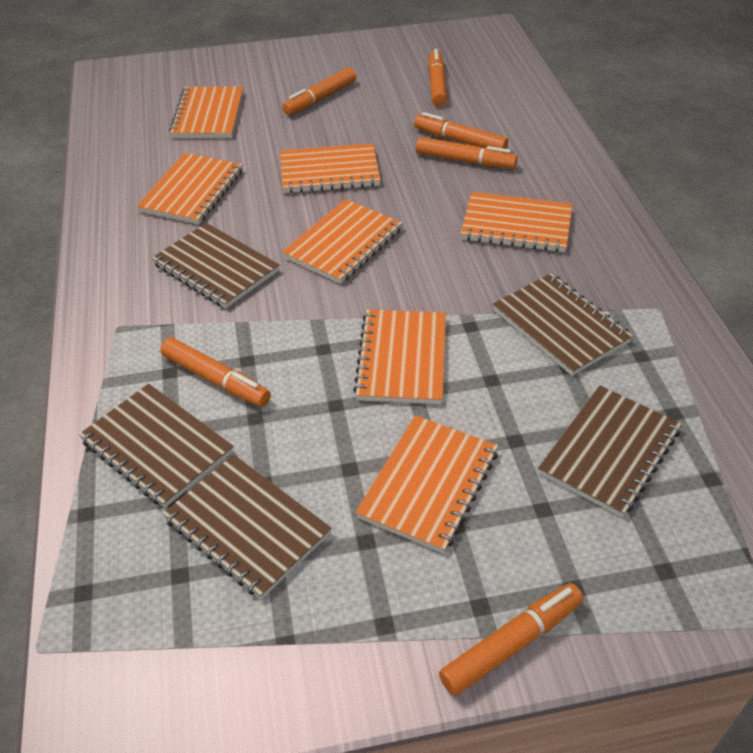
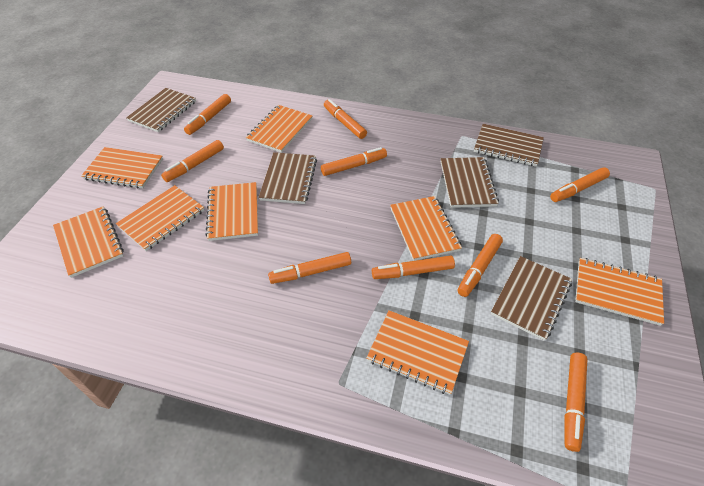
orange marker: [160,337,271,407] [282,67,357,115] [414,112,508,149] [416,137,518,169] [428,49,447,107] [439,583,583,696] = 6 -> [161,140,224,182] [184,94,231,135] [268,252,351,284] [321,147,387,176] [324,99,367,139] [372,256,455,279] [458,234,503,297] [550,167,610,202] [564,353,588,452] = 9
orange notebook: [137,153,243,224] [169,87,243,138] [280,143,381,193] [282,199,402,284] [353,309,446,404] [355,415,498,553] [460,192,573,252] = 7 -> [53,206,124,278] [81,147,163,189] [116,185,204,251] [205,182,258,241] [246,105,312,153] [366,310,469,395] [390,196,462,261] [575,258,664,326] = 8

